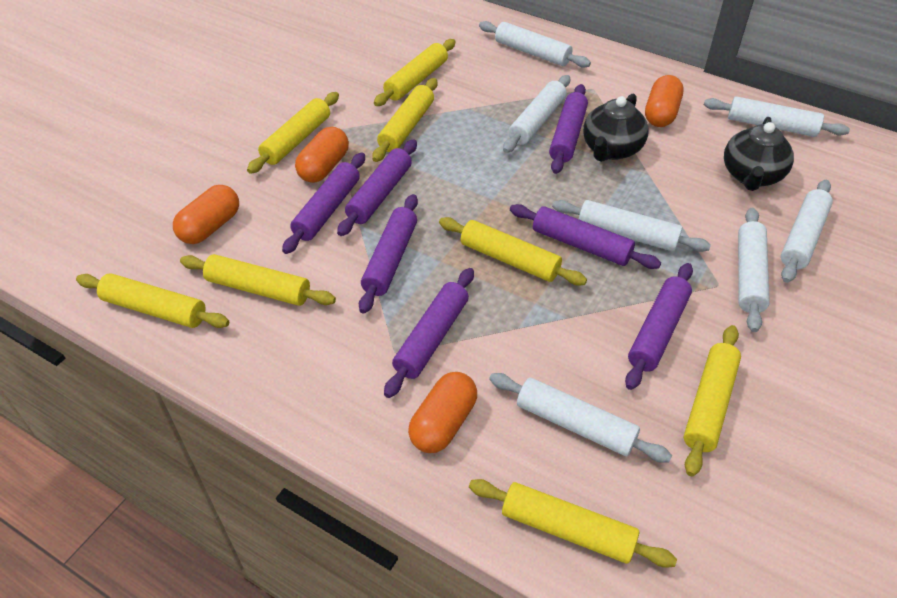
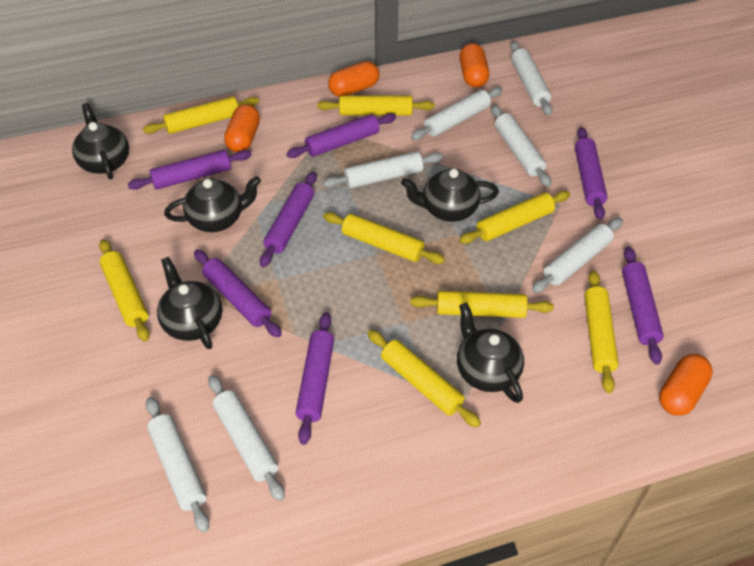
black teapot: [583,94,648,162] [724,117,794,191] = 2 -> [72,103,129,180] [157,257,222,349] [164,176,261,232] [401,168,499,222] [457,302,524,403] = 5

